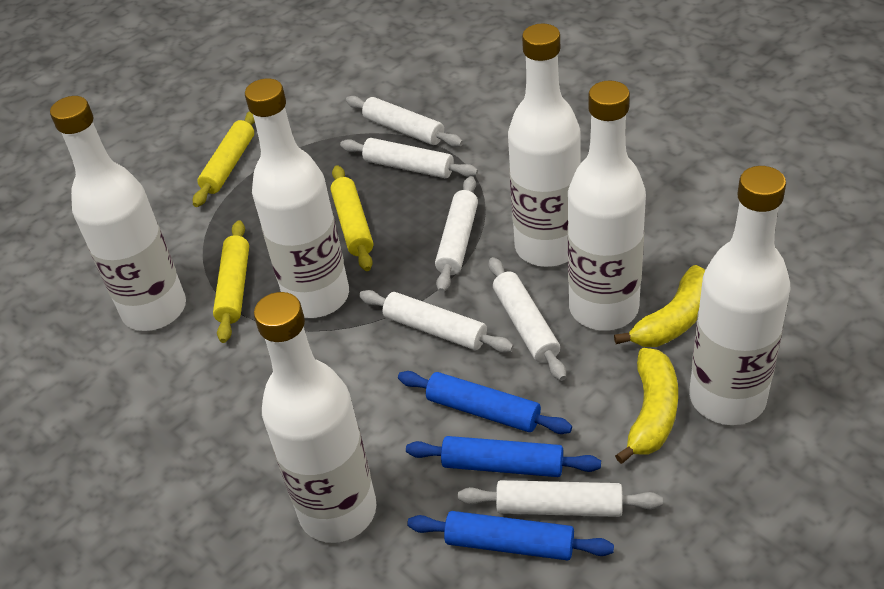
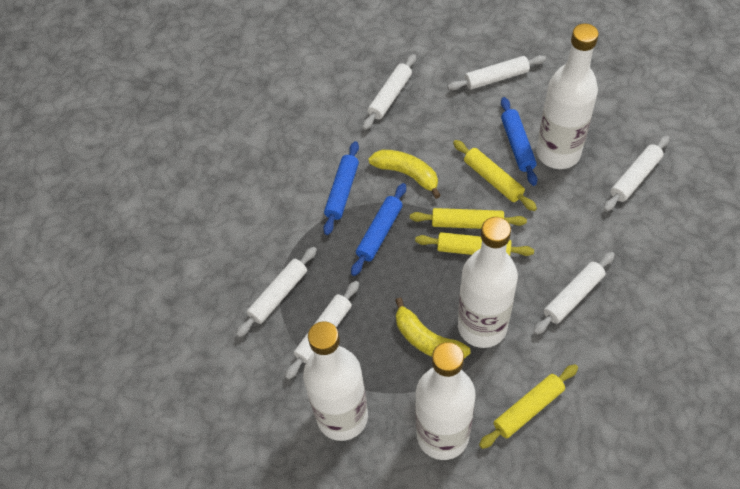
white bottle: [50,96,186,331] [245,78,349,318] [254,292,376,543] [508,24,581,267] [567,81,646,331] [689,166,790,425] = 6 -> [303,321,368,441] [415,342,476,460] [458,217,518,348] [536,23,599,169] = 4
yellow rolling pin: [193,111,255,207] [213,220,249,343] [331,165,373,271] = 3 -> [410,208,527,229] [415,232,534,256] [453,140,537,211] [479,364,578,449] = 4

